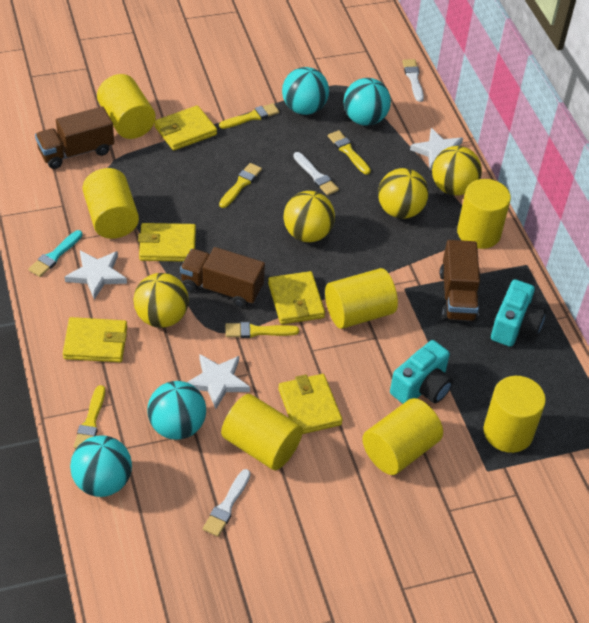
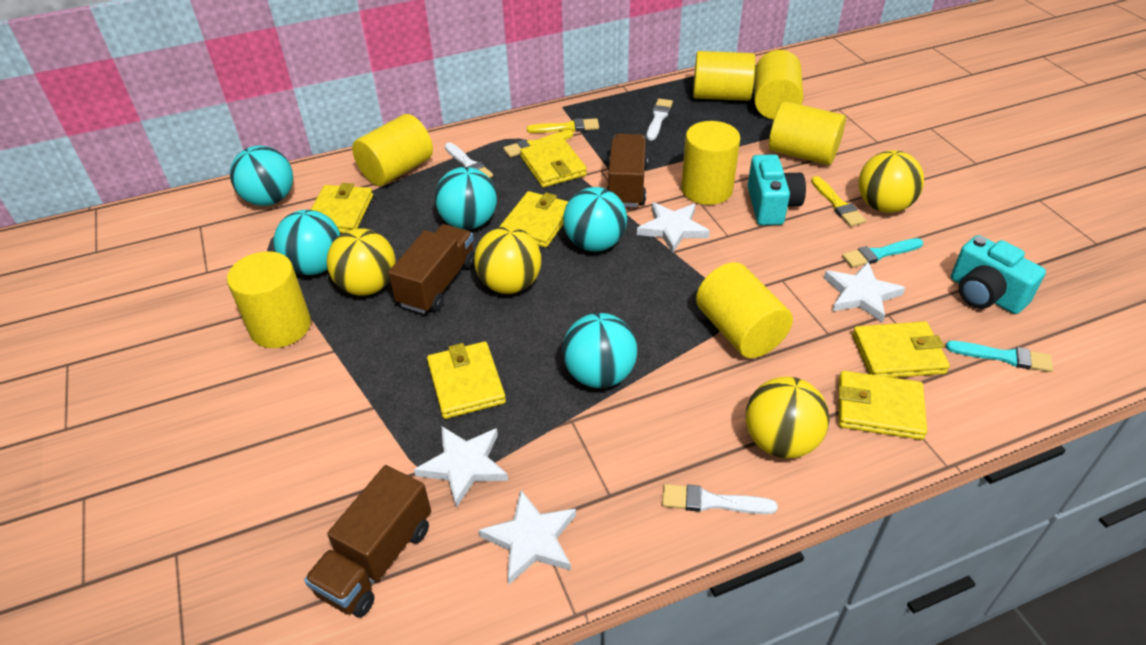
turquoise ball: [70,435,132,497] [147,381,206,440] [282,67,329,115] [343,78,391,126] = 4 -> [230,145,293,206] [273,210,340,275] [435,167,497,230] [562,313,638,388] [563,187,627,251] = 5
turquoise brush: [28,230,83,277] = 1 -> [842,238,923,268] [946,341,1053,372] = 2
white star: [65,250,127,299] [187,354,250,409] [410,128,463,171] = 3 -> [414,426,508,508] [478,490,576,584] [637,202,710,254] [824,262,905,323] = 4
yellow brush: [74,385,105,449] [219,103,279,129] [219,163,262,208] [225,322,299,338] [328,130,371,175] = 5 -> [503,130,573,157] [527,118,599,133] [811,176,866,227] = 3
yellow wallet: [63,317,127,362] [138,223,196,262] [154,105,217,150] [268,271,325,324] [278,374,343,434] = 5 -> [311,183,373,233] [427,341,506,419] [500,191,568,248] [520,138,587,187] [839,371,927,440] [852,321,950,378] = 6

